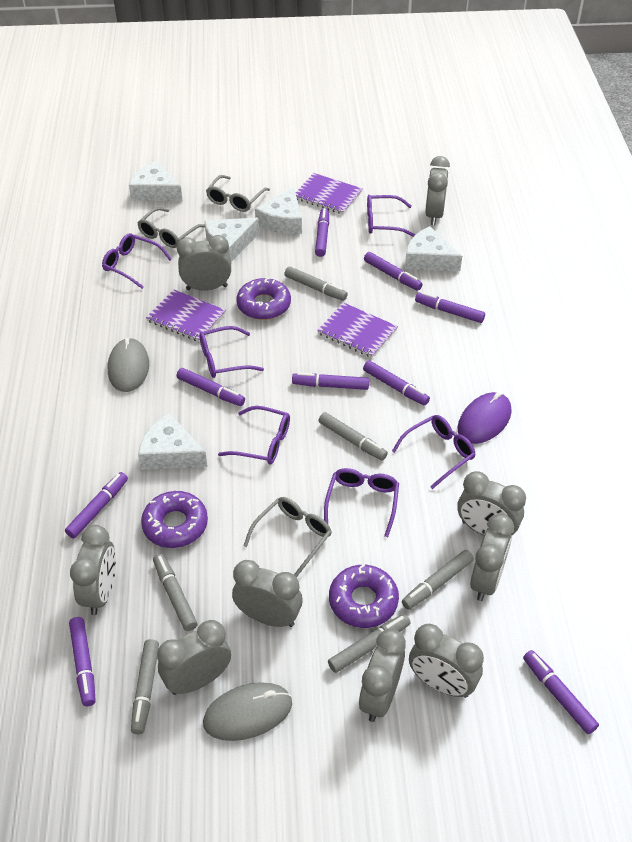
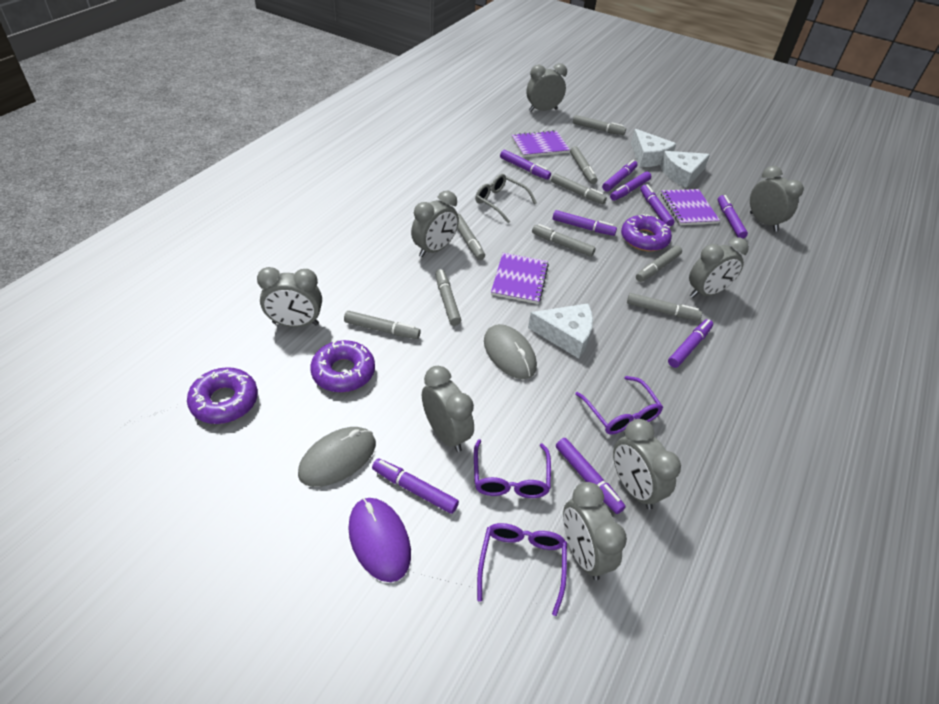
grey clock: [70,525,116,615] [157,620,231,695] [177,235,231,291] [232,560,303,627] [359,629,406,722] [409,624,484,698] [425,156,450,225] [457,471,526,536] [470,514,514,601] = 9 -> [257,267,322,327] [411,191,459,257] [422,366,474,452] [526,63,567,112] [563,482,627,580] [613,419,681,510] [689,237,749,298] [750,166,804,232] = 8
grey glasses: [137,207,205,248] [206,175,270,212] [243,497,332,578] = 3 -> [475,174,537,223] = 1
grey marker: [131,639,159,734] [153,554,198,631] [285,266,348,301] [319,412,388,461] [328,614,411,673] [402,550,474,610] = 6 -> [344,311,421,339] [435,269,461,326] [457,214,485,260] [532,224,596,257] [551,173,607,204] [570,146,598,184] [573,115,626,135] [627,293,702,321] [636,245,682,282] = 9
purple glasses: [102,233,172,289] [199,326,264,378] [218,406,290,465] [324,468,399,537] [367,195,415,237] [392,415,476,489] = 6 -> [474,439,551,498] [477,523,567,616] [575,376,663,434] = 3
white cheese: [129,160,183,201] [138,413,207,470] [204,218,259,262] [255,186,302,234] [405,226,462,272] = 5 -> [528,303,593,359] [631,129,676,167] [660,151,710,188] = 3

